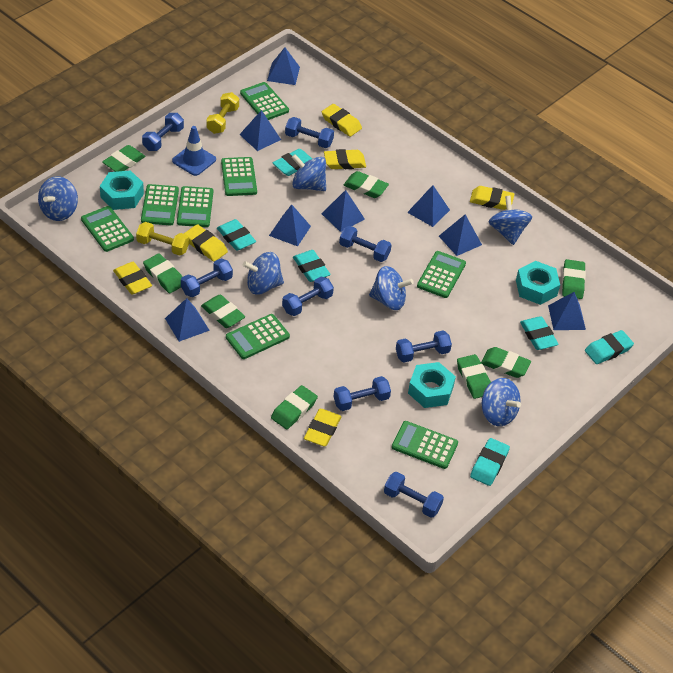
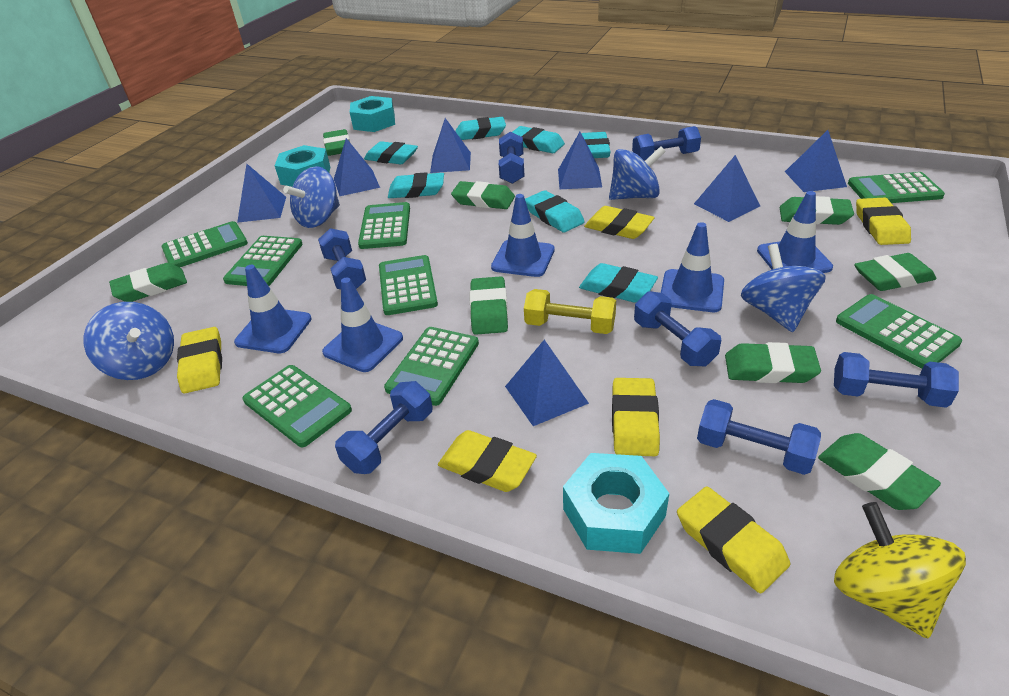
blue dumbbell: [142,113,184,151] [181,258,233,297] [282,277,334,316] [285,117,334,148] [334,376,391,411] [339,226,391,262] [384,472,444,518] [396,331,452,363] = 8 -> [318,228,366,289] [335,381,433,474] [499,132,525,184] [632,126,701,161] [634,291,721,366] [697,399,821,475] [834,352,959,408] = 7
blue pyramid: [165,298,210,342] [239,110,281,151] [267,48,300,85] [269,204,311,246] [321,190,365,232] [407,185,450,227] [439,214,482,256] [548,292,586,330] = 8 -> [237,164,286,223] [334,138,380,196] [430,118,471,173] [505,340,589,426] [558,132,602,189] [694,155,760,222] [785,130,847,192] = 7
blue spinning top: [38,176,78,221] [243,252,284,295] [292,154,326,191] [369,266,414,310] [482,378,521,426] [489,196,532,245] = 6 -> [83,302,174,380] [283,166,340,228] [609,146,666,200] [741,244,826,332] = 4
blue traffic cone: [172,126,216,176] = 1 -> [234,265,312,353] [322,278,403,372] [491,194,555,277] [661,222,724,312] [757,191,833,273] = 5
turquoise eraser: [217,219,256,251] [273,149,312,176] [293,250,331,282] [470,438,510,486] [520,316,559,350] [585,330,634,364] = 6 -> [364,141,418,164] [388,172,444,198] [455,117,506,140] [512,126,565,153] [525,190,585,233] [579,263,658,303] [582,132,611,158] = 7
yellow dumbbell: [136,222,189,256] [206,92,239,134] = 2 -> [524,289,616,334] = 1
yellow spinning top: none = 0 -> [834,502,966,638] = 1

